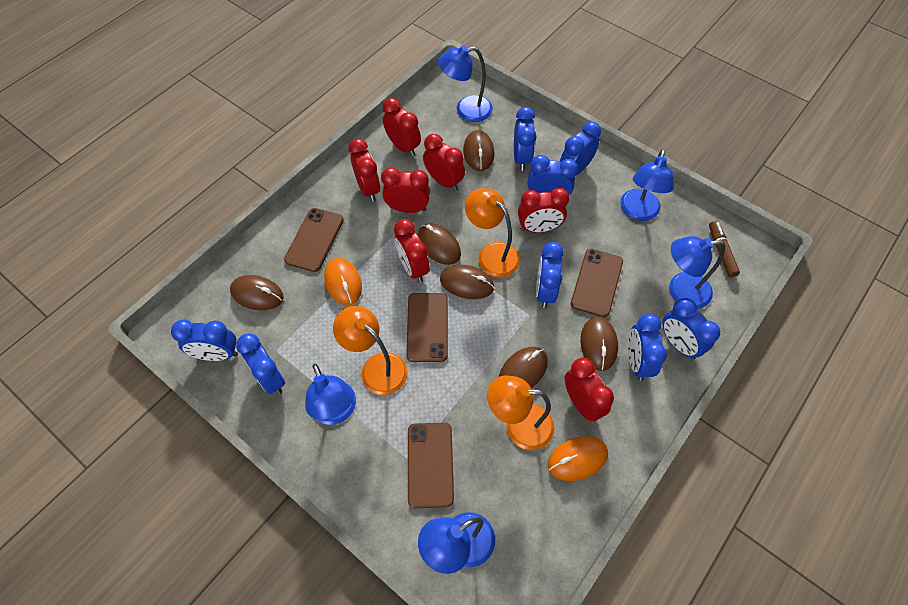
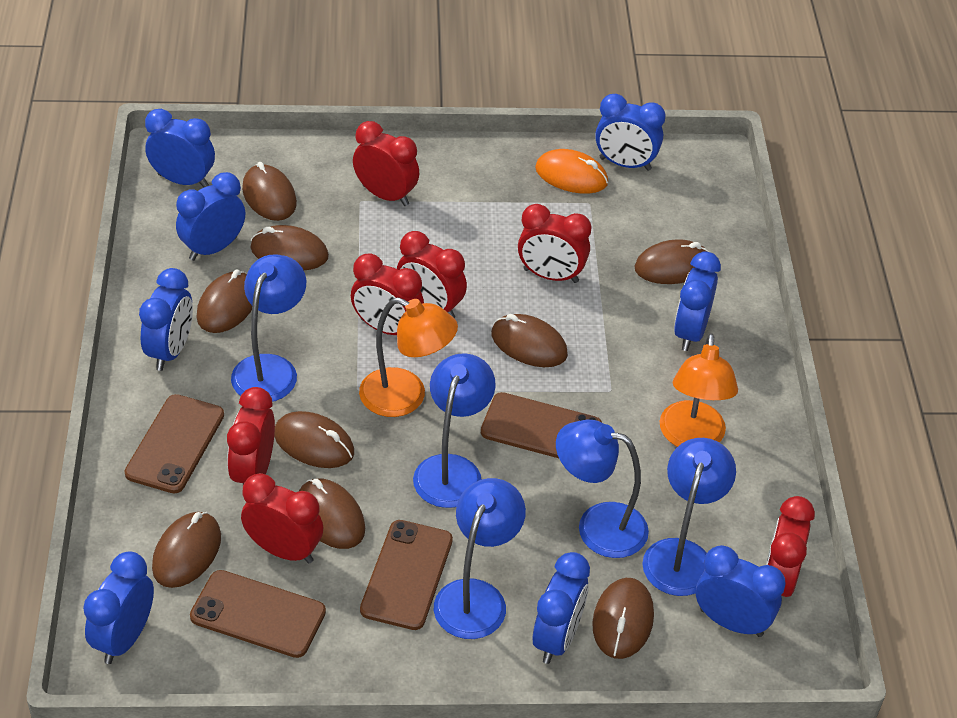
brown marker: [709,221,740,277] = 1 -> none = 0
brown mouse: [230,275,284,311] [418,224,461,265] [440,265,494,299] [463,130,494,171] [499,347,548,388] [581,316,618,371] = 6 -> [152,512,221,588] [196,270,252,333] [242,162,297,221] [250,225,329,270] [274,411,354,468] [299,478,365,549] [491,314,568,367] [592,578,654,659] [634,239,709,284] = 9
orange lamp: [333,306,407,395] [465,188,520,278] [487,375,554,450] = 3 -> [359,297,458,417] [660,333,738,447] = 2
orange mouse: [324,258,362,305] [548,436,608,481] = 2 -> [535,149,608,194] = 1

